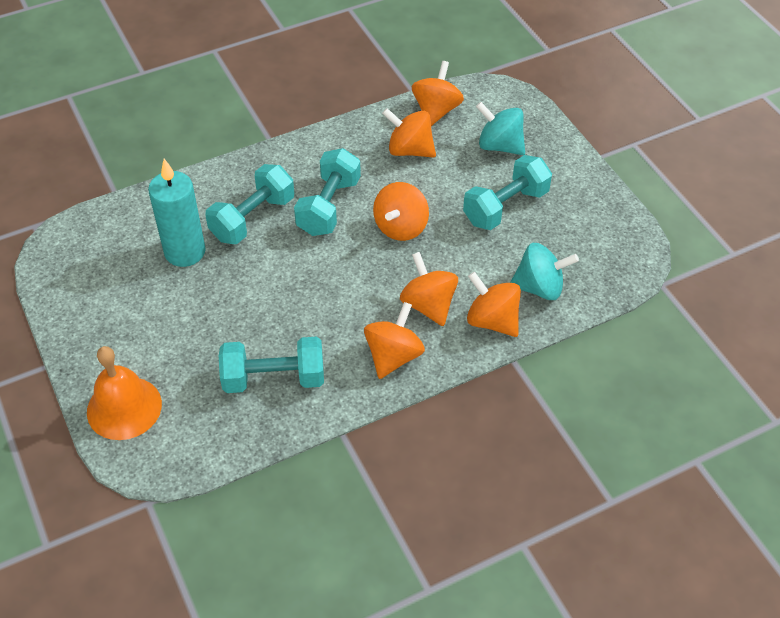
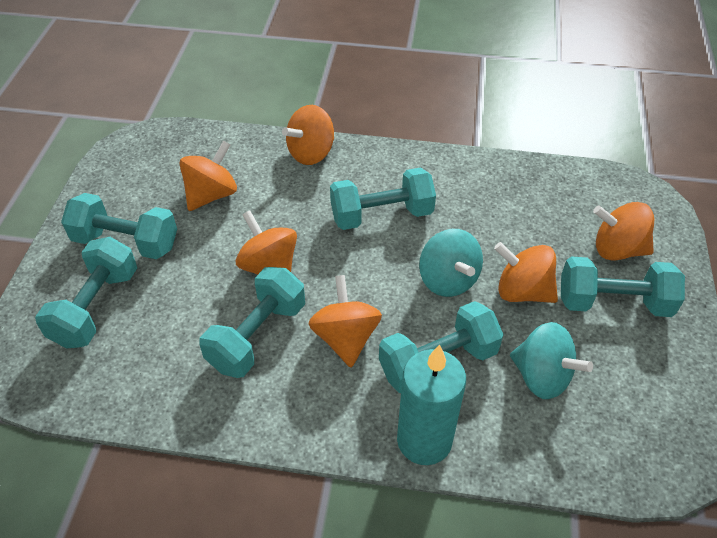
orange bell: [87,346,162,440] = 1 -> none = 0
turquoise dumbbell: [205,164,294,244] [219,337,324,393] [294,148,361,236] [463,155,552,230] = 4 -> [35,237,137,349] [61,193,177,259] [199,267,305,378] [330,168,436,230] [379,301,504,393] [561,256,685,317] = 6

